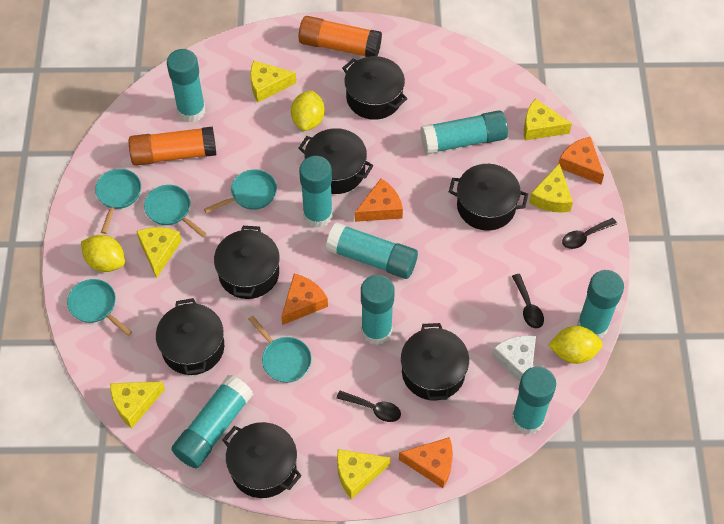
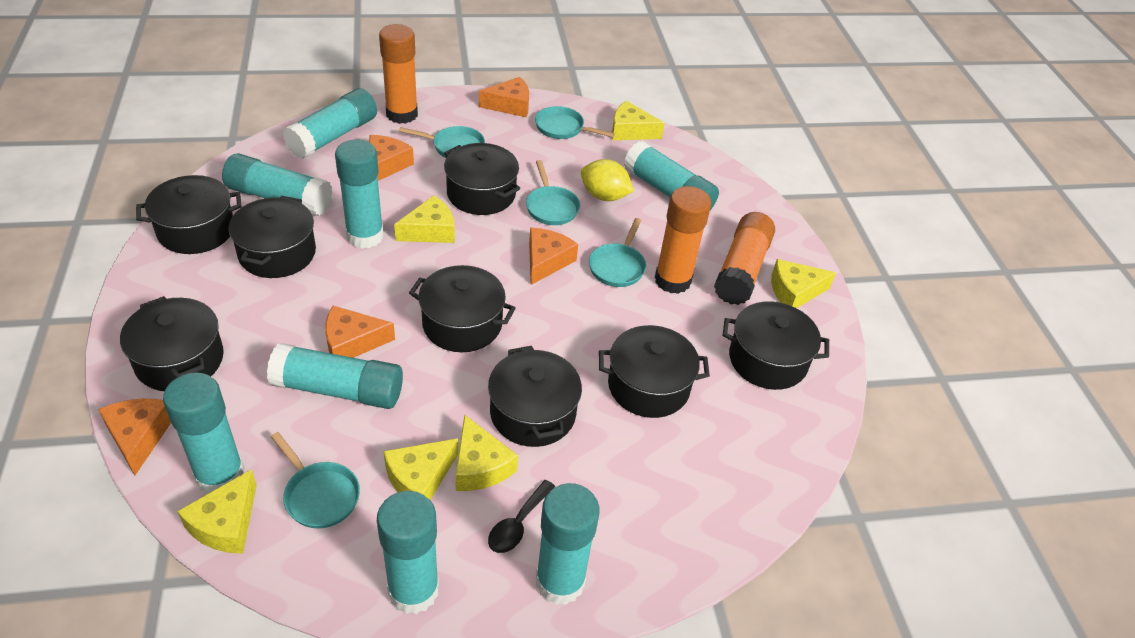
black pot: [156,298,224,375] [214,226,279,299] [222,422,302,498] [298,128,373,194] [342,56,407,120] [401,323,469,401] [449,164,528,231] = 7 -> [120,296,224,391] [136,175,242,254] [229,196,316,278] [409,265,516,352] [444,143,520,215] [488,346,582,447] [599,325,710,418] [723,301,829,390] = 8
black spoon: [336,391,401,422] [512,274,544,329] [562,218,617,249] = 3 -> [488,480,555,553] = 1
orange cheese: [281,274,328,325] [355,179,403,222] [399,437,453,488] [558,137,604,184] = 4 -> [98,399,171,475] [325,306,395,358] [369,135,414,181] [479,77,529,117] [529,228,578,285] = 5
orange glue stick: [129,126,216,166] [298,16,382,57] = 2 -> [379,24,418,124] [655,186,711,294] [714,212,775,305] = 3
white cheese: [492,335,536,382] = 1 -> none = 0
yellow lemon: [81,235,125,272] [291,90,325,131] [548,326,603,364] = 3 -> [581,159,634,201] = 1

